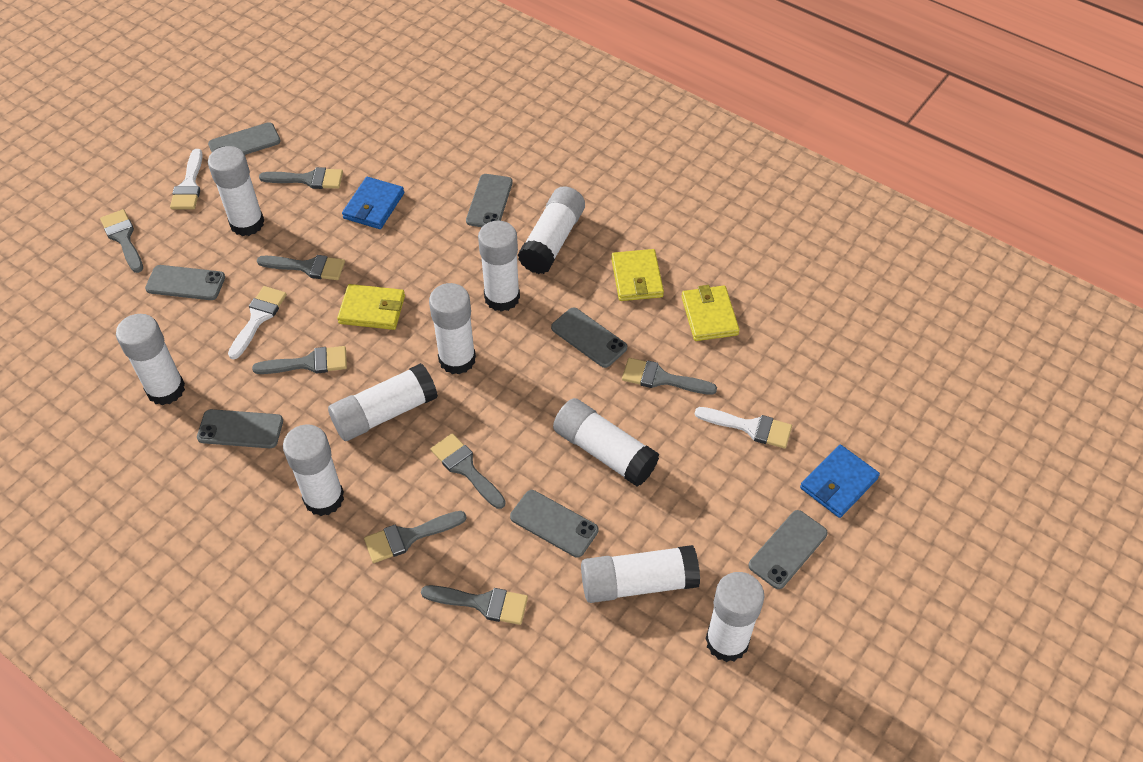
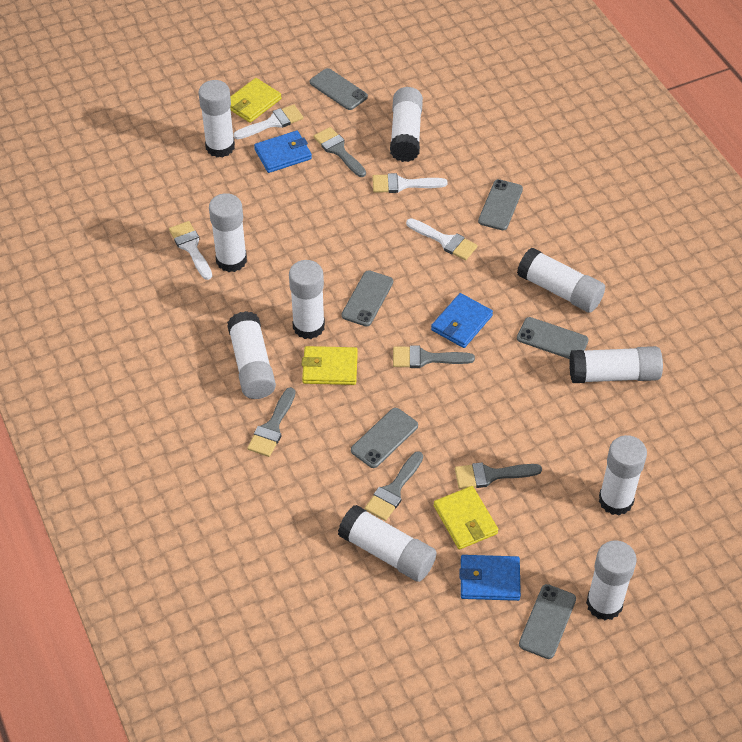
blue wallet: [342,177,404,229] [800,445,880,518] = 2 -> [254,131,312,173] [431,293,493,348] [459,555,521,601] = 3
grey brush: [100,209,143,273] [252,346,347,374] [257,255,345,280] [259,167,343,189] [364,511,467,563] [421,585,528,625] [431,433,506,509] [622,358,717,395] = 8 -> [247,387,296,457] [313,127,366,177] [365,451,423,521] [393,346,475,368] [455,462,542,489] = 5
grey phone: [145,265,225,300] [197,409,283,448] [208,122,281,155] [466,174,513,227] [510,490,599,558] [551,307,627,368] [748,510,828,589] = 7 -> [310,68,368,110] [342,270,393,327] [351,408,418,468] [478,179,523,230] [517,317,589,359] [519,584,576,659] = 6
white brush: [170,149,203,209] [228,286,287,360] [695,407,792,449] = 3 -> [169,221,212,280] [233,104,303,139] [372,173,448,193] [406,218,478,261] = 4

